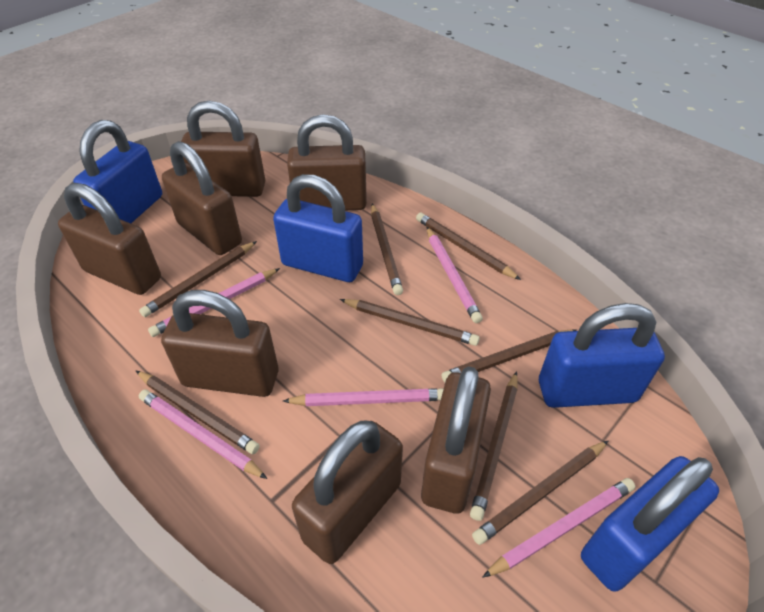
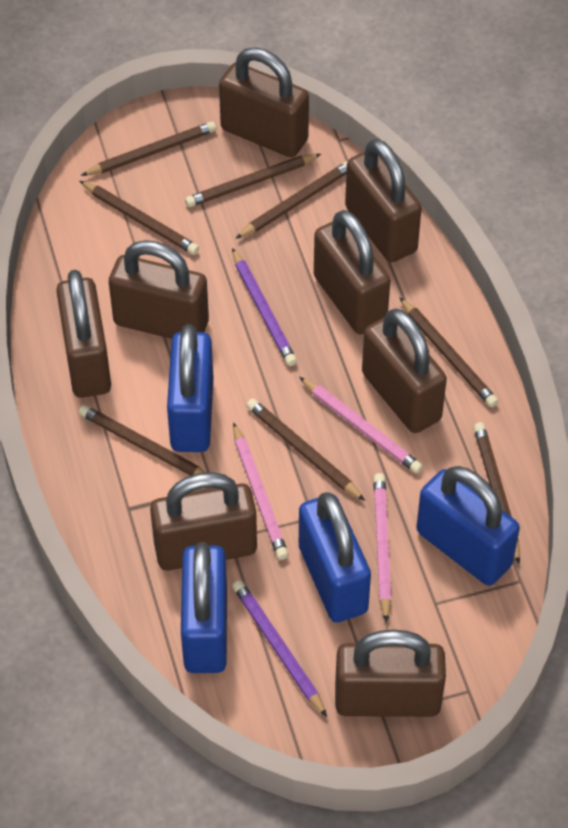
brown padlock: [58,183,161,295] [161,290,279,397] [162,141,242,255] [181,101,265,197] [287,114,367,210] [292,421,403,564] [421,366,491,513] = 7 -> [56,270,111,398] [109,240,209,339] [150,472,257,571] [219,47,309,158] [314,210,390,335] [335,630,446,717] [345,139,422,262] [362,308,447,433] = 8
pink pencil: [139,389,267,479] [148,268,280,337] [283,388,444,406] [427,227,483,323] [482,478,635,578] = 5 -> [233,422,289,560] [299,377,423,474] [373,473,391,623] = 3
purple pencil: none = 0 -> [232,248,297,366] [232,580,327,717] = 2

